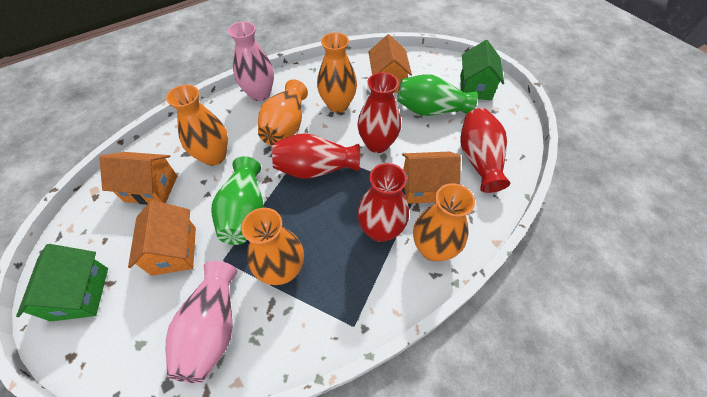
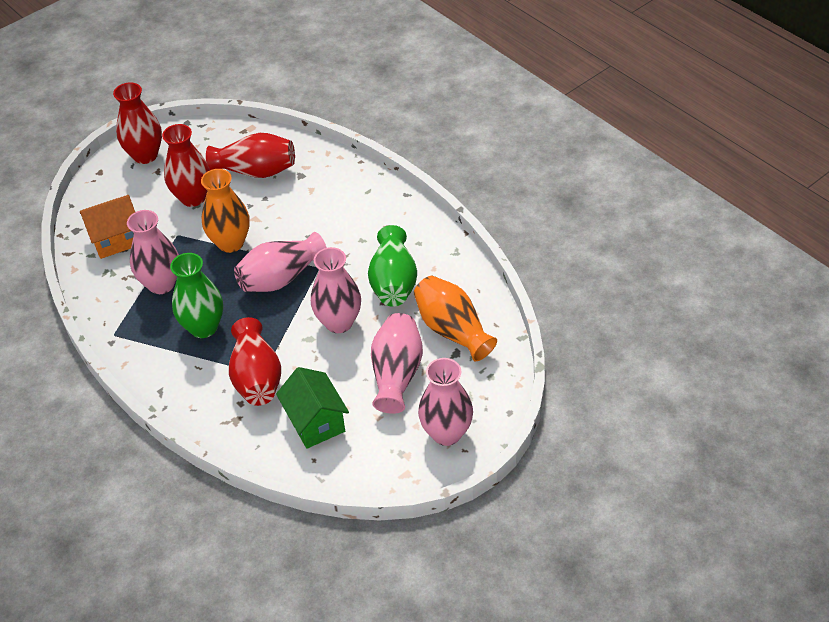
green house: [16,244,108,322] [460,40,504,100] = 2 -> [276,367,349,449] = 1
orange house: [99,152,177,205] [128,200,196,276] [369,34,412,93] [402,152,461,204] = 4 -> [80,195,135,259] = 1
orange vase: [166,85,228,166] [241,208,304,285] [258,79,308,146] [317,33,357,113] [413,183,475,261] = 5 -> [201,169,250,253] [414,276,497,362] = 2
pink vase: [166,261,238,383] [228,21,274,101] = 2 -> [127,210,179,294] [234,232,327,292] [311,247,361,333] [371,313,423,414] [418,358,473,446] = 5

